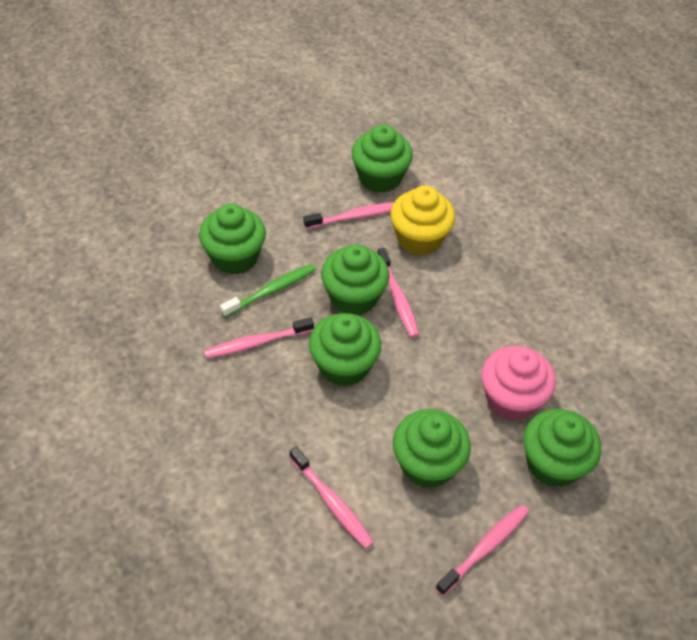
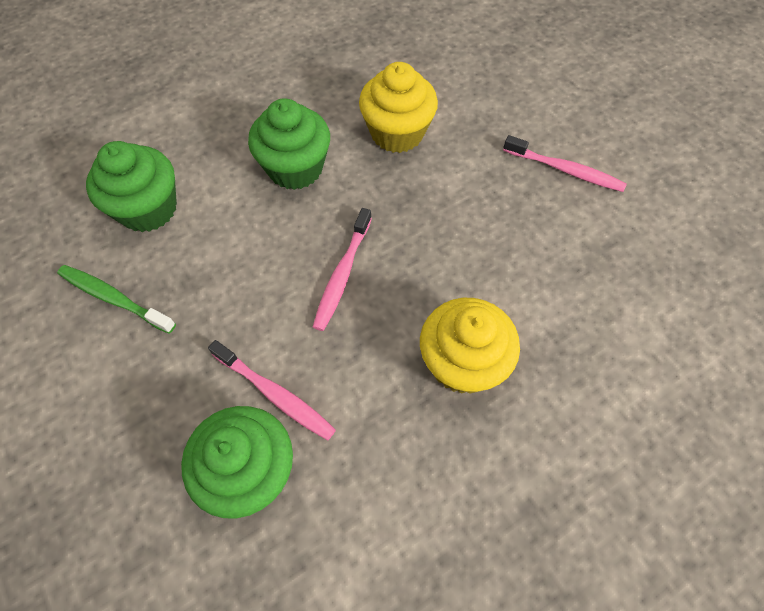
green cupcake: [199,204,266,275] [309,313,381,387] [321,244,390,315] [351,125,413,193] [393,409,471,488] [523,409,601,487] = 6 -> [86,141,177,232] [181,406,293,519] [248,98,330,190] = 3
pink cupcake: [481,346,556,421] = 1 -> none = 0
pink toothbrush: [204,317,314,359] [289,446,374,549] [303,202,394,229] [378,248,419,338] [436,504,529,596] = 5 -> [208,340,336,441] [313,208,372,331] [503,135,627,192] = 3
yellow cupcake: [390,186,455,255] = 1 -> [359,62,438,153] [420,298,520,394] = 2

